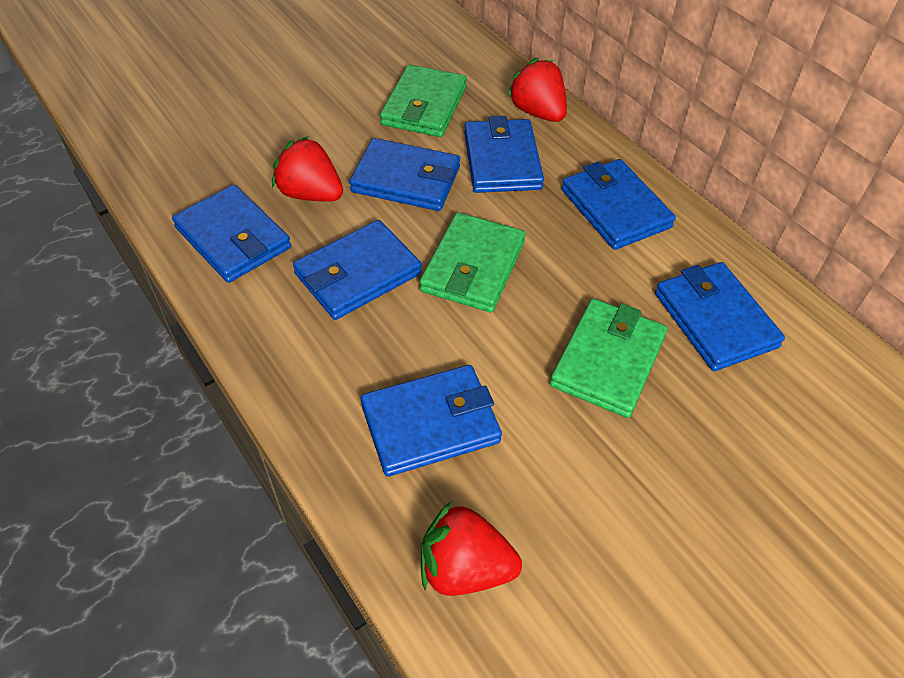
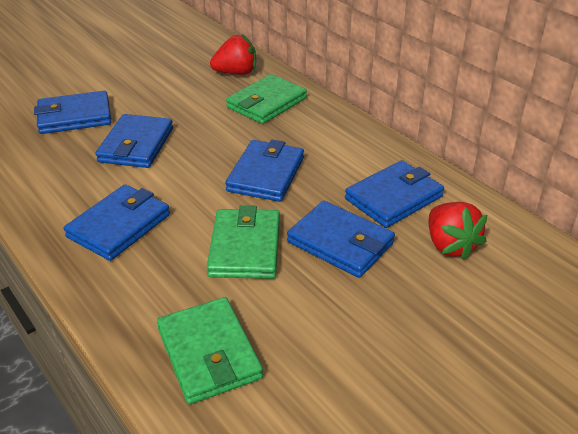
blue wallet: [172,185,291,283] [293,220,422,320] [349,138,460,211] [361,365,502,477] [464,116,544,193] [562,159,676,250] [655,262,785,371] = 7 -> [34,91,112,134] [64,185,170,261] [95,114,173,168] [225,140,304,202] [287,201,395,278] [345,160,444,228] = 6
red strawberry: [272,136,343,202] [421,501,522,596] [507,57,567,122] = 3 -> [210,34,256,75] [428,202,487,260] = 2

